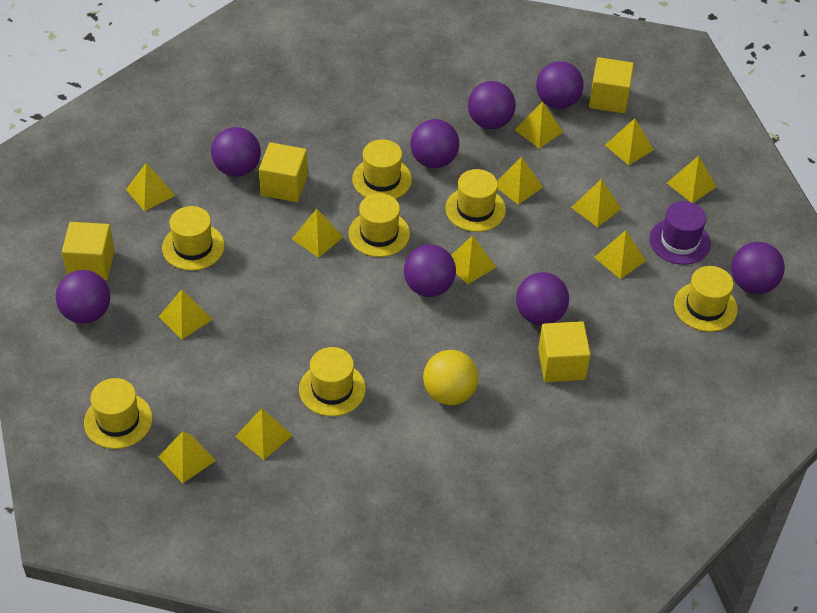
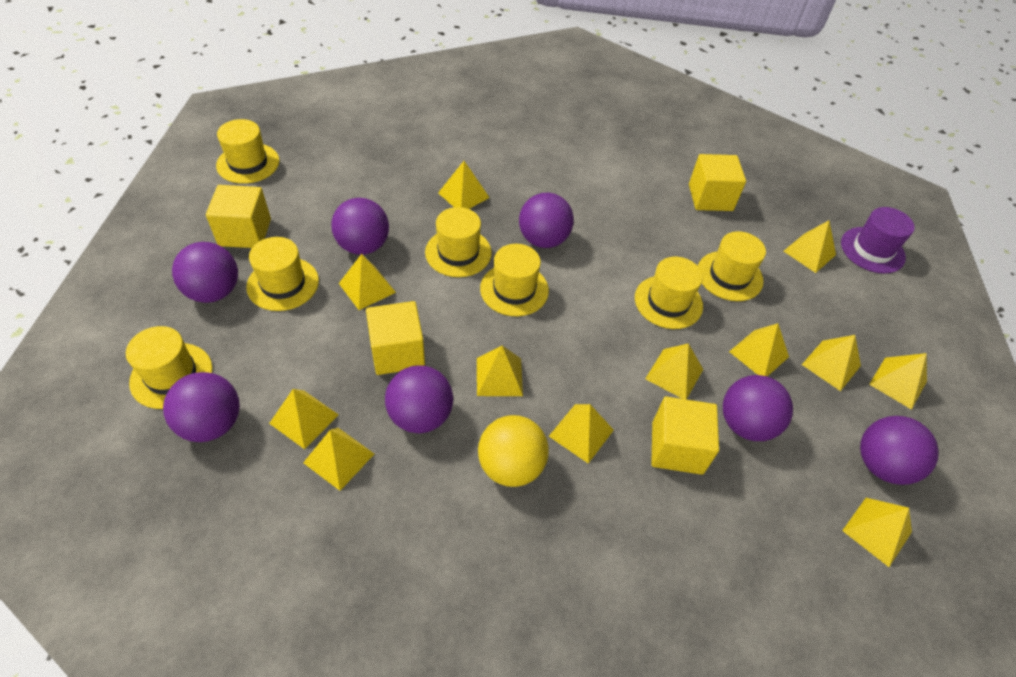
purple ball: [56,270,110,324] [211,127,261,177] [404,244,456,297] [410,119,459,168] [468,81,516,129] [516,272,569,325] [536,61,584,109] [731,242,785,294] = 8 -> [163,372,240,442] [172,242,238,303] [331,198,389,255] [385,365,453,433] [519,193,574,248] [723,375,793,441] [860,416,939,485] = 7

